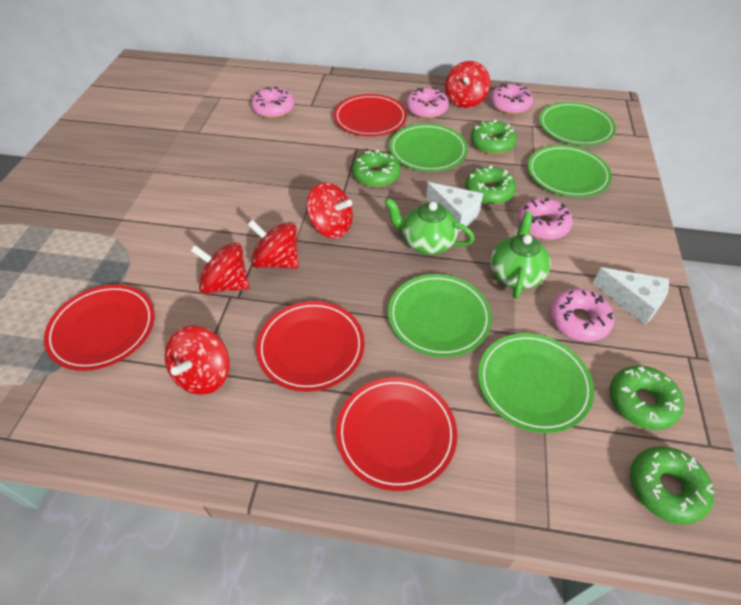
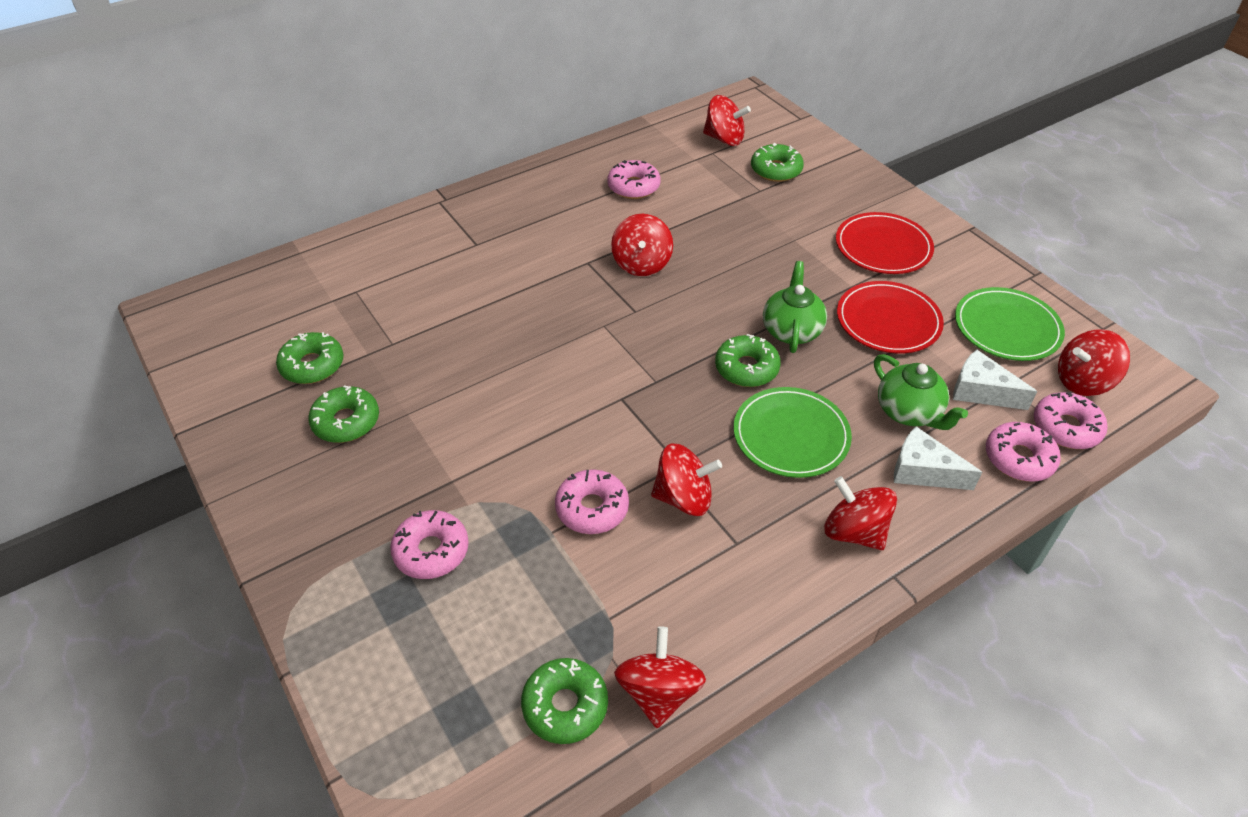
green plate: [388,274,492,357] [389,124,468,172] [478,333,594,433] [528,145,612,197] [539,102,616,146] = 5 -> [733,387,852,478] [955,287,1065,361] = 2
red plate: [44,285,155,371] [256,301,365,392] [334,94,407,136] [336,377,457,491] = 4 -> [836,212,934,274] [837,281,944,353] = 2
red spinning top: [165,326,230,395] [190,242,249,294] [248,220,299,269] [306,182,353,238] [445,61,490,108] = 5 -> [611,214,673,276] [614,626,706,728] [651,444,722,516] [703,95,751,146] [824,476,897,550] [1058,330,1130,396] = 6

